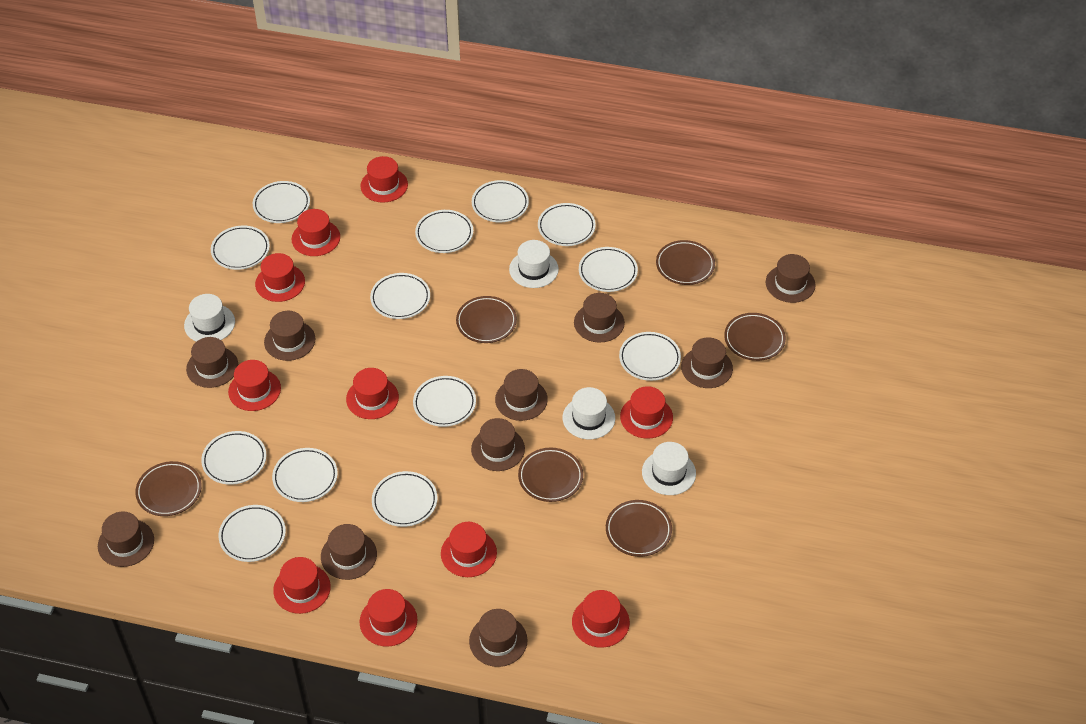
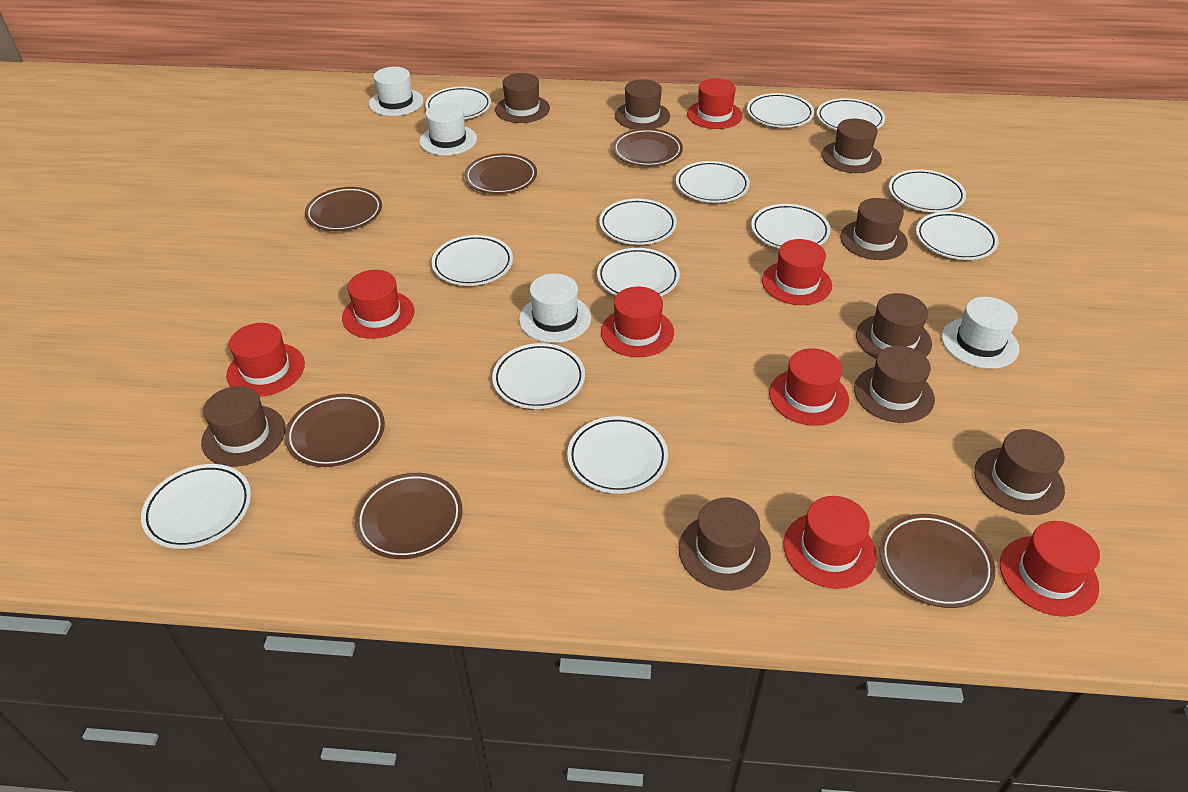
brown hat: [98,511,154,567] [186,337,238,388] [264,311,315,361] [321,524,377,580] [469,609,528,667] [471,418,525,471] [495,369,548,421] [574,293,625,342] [681,337,733,388] [766,254,816,303] = 10 -> [201,386,286,467] [495,73,550,123] [615,79,670,130] [679,498,771,590] [822,119,882,173] [840,198,908,260] [854,346,935,423] [856,293,932,359] [974,429,1065,515] = 9
red hat: [228,360,281,411] [255,253,305,302] [273,557,331,614] [292,209,340,256] [346,368,399,419] [360,156,408,203] [360,589,417,647] [441,522,497,577] [572,590,630,648] [620,386,673,439] = 10 -> [226,323,305,397] [342,270,414,339] [601,287,674,357] [687,78,743,129] [762,239,832,305] [769,348,849,426] [783,496,877,589] [1000,521,1100,617] = 8

